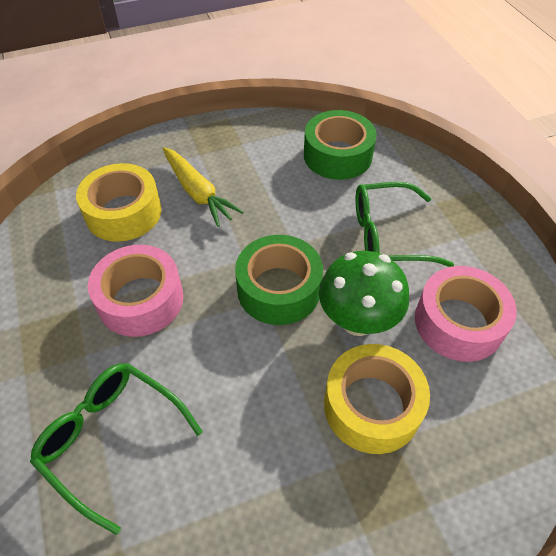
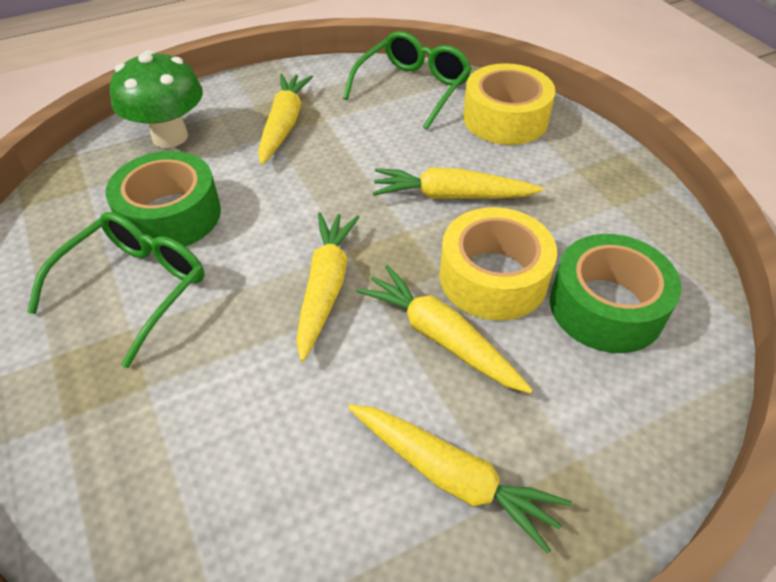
pink tape: [88,245,183,337] [415,266,517,362] = 2 -> none = 0
yellow carrot: [162,147,243,227] = 1 -> [258,73,313,165] [296,212,360,362] [348,404,572,554] [357,265,533,394] [373,167,543,199] = 5

